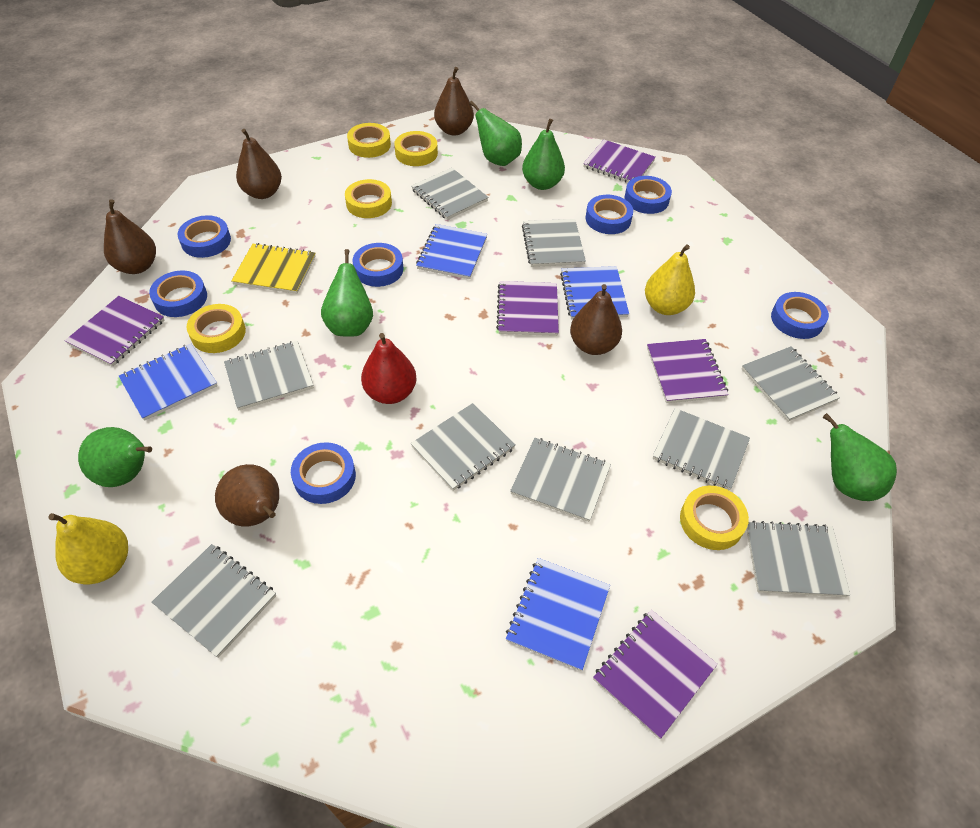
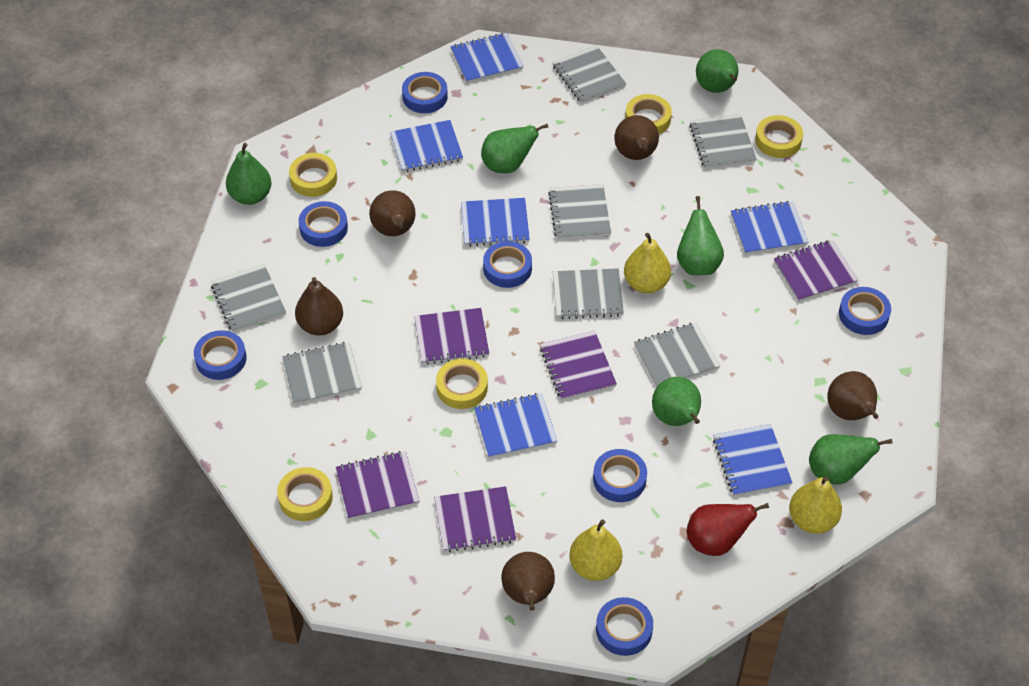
blue notebook: [119,344,217,421] [416,224,488,279] [506,558,610,671] [560,266,629,319] = 4 -> [390,120,463,172] [451,33,524,83] [461,198,530,247] [474,393,557,458] [713,424,792,496] [731,201,809,255] = 6
green pear: [78,427,152,487] [321,249,373,336] [469,101,522,166] [522,119,565,190] [823,413,897,501] = 5 -> [226,143,272,205] [481,124,548,173] [652,377,701,426] [677,196,724,275] [696,49,738,93] [809,434,893,485] = 6
grey notebook: [152,544,276,658] [224,341,314,410] [411,168,488,220] [411,403,516,491] [510,438,611,522] [522,219,586,267] [653,408,750,491] [742,346,840,422] [746,521,850,597] = 9 -> [211,264,286,333] [282,342,362,405] [548,184,611,240] [552,45,626,103] [553,268,624,319] [634,323,720,387] [689,114,756,169] = 7
yellow notebook: [231,243,316,294] = 1 -> none = 0
yellow pear: [48,513,128,584] [645,244,695,315] = 2 -> [569,520,622,581] [624,233,671,293] [789,476,842,534] = 3

